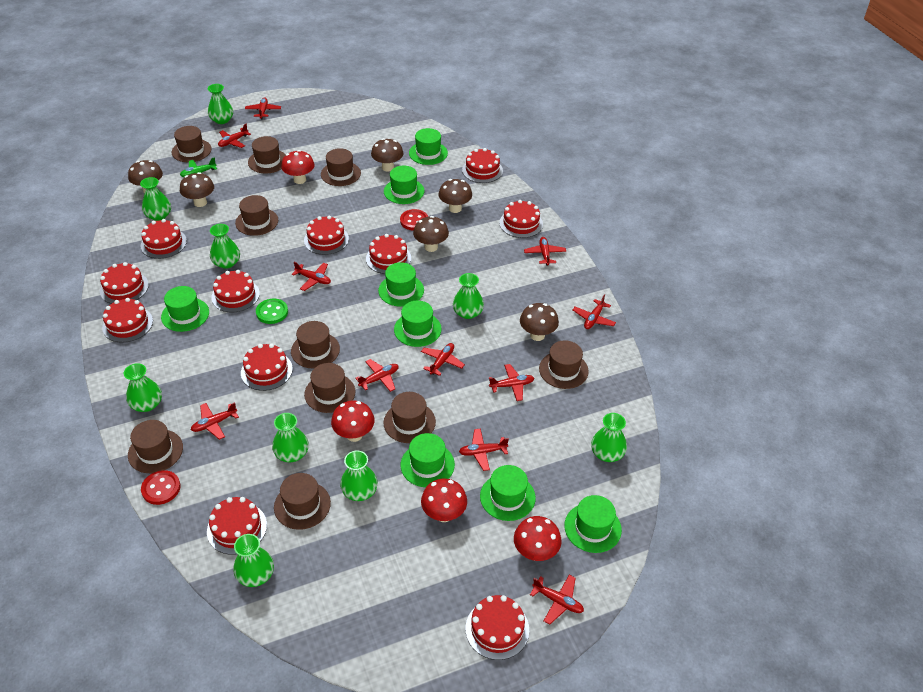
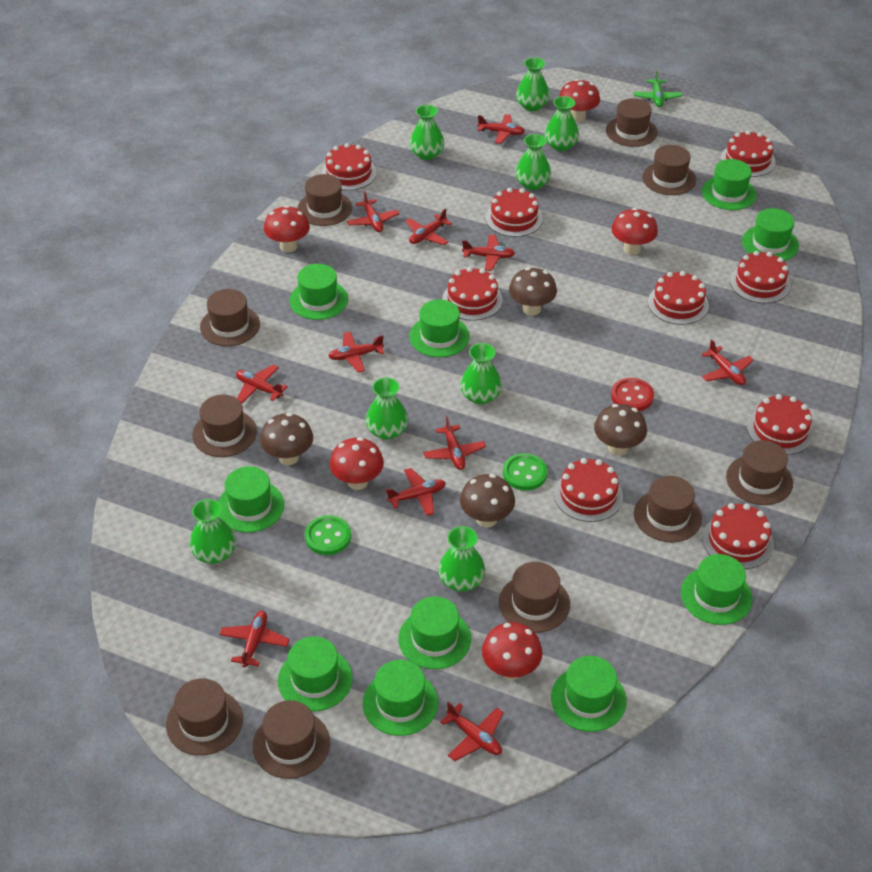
brown mushroom: [128,160,163,193] [180,172,214,207] [371,138,403,172] [413,216,449,252] [438,179,472,213] [520,303,559,341] = 6 -> [260,413,313,465] [460,474,515,528] [509,268,557,316] [594,404,647,455] = 4
green button: [256,299,288,324] = 1 -> [305,515,351,555] [503,453,548,491] = 2
green hat: [161,286,209,332] [378,262,424,307] [384,166,425,204] [394,300,442,347] [401,433,455,487] [409,128,448,165] [480,465,536,521] [564,495,622,553] = 8 -> [218,466,284,533] [278,636,353,711] [289,264,348,320] [363,660,438,736] [398,596,471,669] [409,299,470,357] [551,656,627,732] [681,554,753,625] [702,159,757,210] [742,208,799,261] = 10
green vase: [124,363,162,412] [140,177,171,221] [208,84,233,124] [210,224,240,269] [233,534,274,587] [272,413,309,462] [340,450,378,501] [453,273,484,319] [591,413,627,462] = 9 -> [189,499,236,564] [366,378,408,440] [409,105,445,160] [438,526,485,592] [460,343,502,404] [515,134,551,190] [516,57,550,111] [544,96,579,151] = 8
red button: [141,470,180,505] [400,209,428,230] = 2 -> [611,378,654,411] = 1
red cake: [100,262,149,304] [102,298,153,343] [141,219,187,259] [207,497,267,555] [211,270,260,313] [241,344,293,391] [304,216,349,255] [366,234,411,274] [462,148,503,183] [465,595,529,660] [500,200,543,238] = 11 -> [322,143,377,191] [442,267,503,321] [486,188,543,237] [554,458,623,522] [648,271,709,325] [702,503,774,569] [721,130,776,177] [730,251,791,303] [747,394,814,455] = 9
red mushroom: [281,150,315,184] [331,401,375,442] [421,479,467,522] [514,516,562,561] = 4 -> [264,205,310,252] [330,437,384,490] [482,622,543,680] [559,79,600,122] [612,208,658,255] = 5

